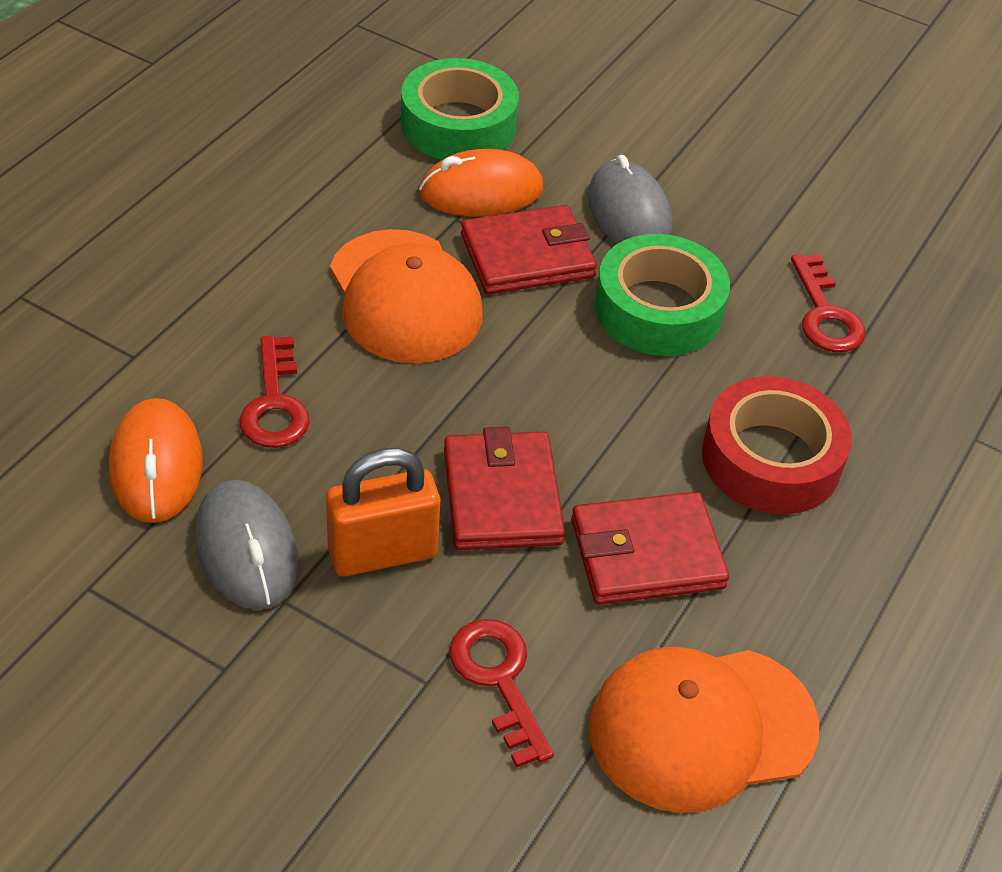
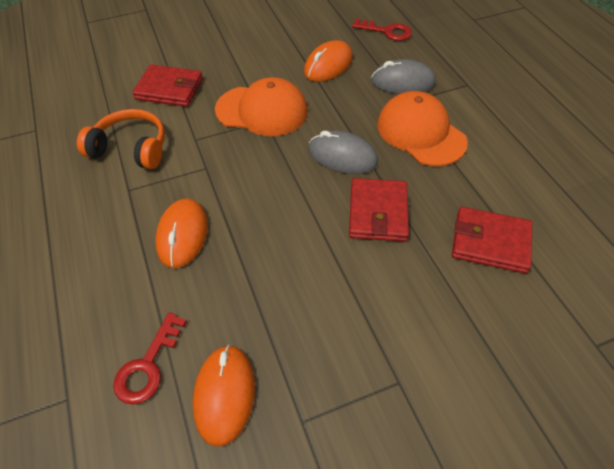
green tape: [401,58,519,160] [595,234,730,356] = 2 -> none = 0
orange headphones: none = 0 -> [77,109,165,169] = 1
orange mouse: [109,398,203,523] [419,149,543,216] = 2 -> [155,198,208,268] [193,345,255,447] [304,40,353,82] = 3
orange padlock: [326,448,440,577] = 1 -> none = 0
red key: [239,336,310,448] [449,619,554,768] [791,255,866,352] = 3 -> [113,312,187,404] [352,18,412,41] = 2
red tape: [702,376,852,514] = 1 -> none = 0

